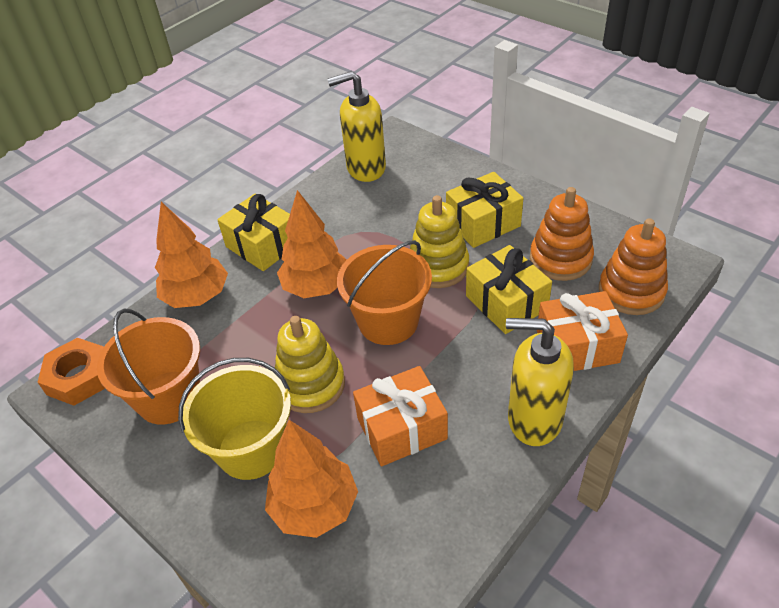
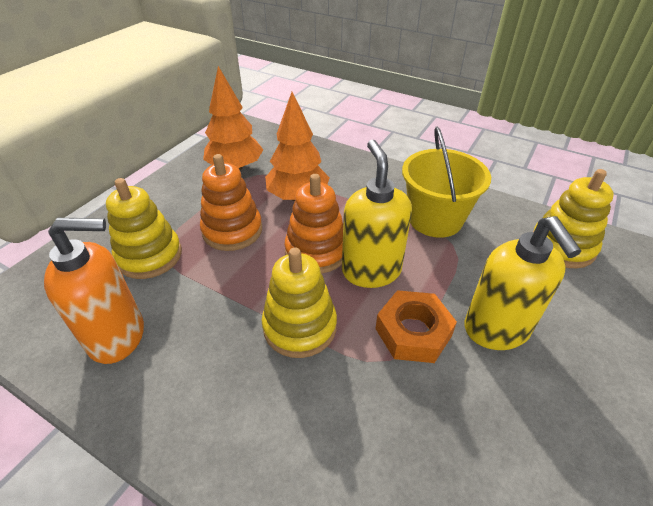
orange bucket: [97,308,200,425] [337,240,432,345] = 2 -> none = 0
orange gift: [353,366,448,467] [537,291,628,371] = 2 -> none = 0
orange soap dispenser: none = 0 -> [44,218,144,364] = 1
orange tree: [155,202,228,308] [265,420,358,538] [277,190,347,298] = 3 -> [203,66,263,170] [265,92,330,201] = 2
yellow gift: [217,194,290,271] [446,172,523,248] [466,245,552,334] = 3 -> none = 0
yellow stacking toy: [275,316,345,413] [410,195,469,288] = 2 -> [106,178,182,279] [262,248,337,358] [533,169,614,268] = 3

